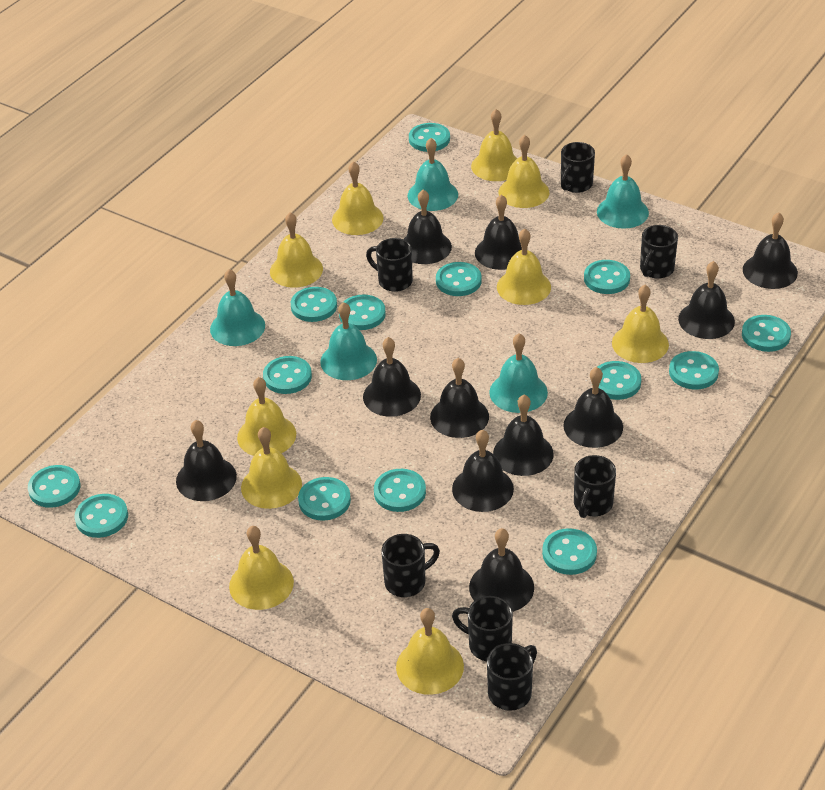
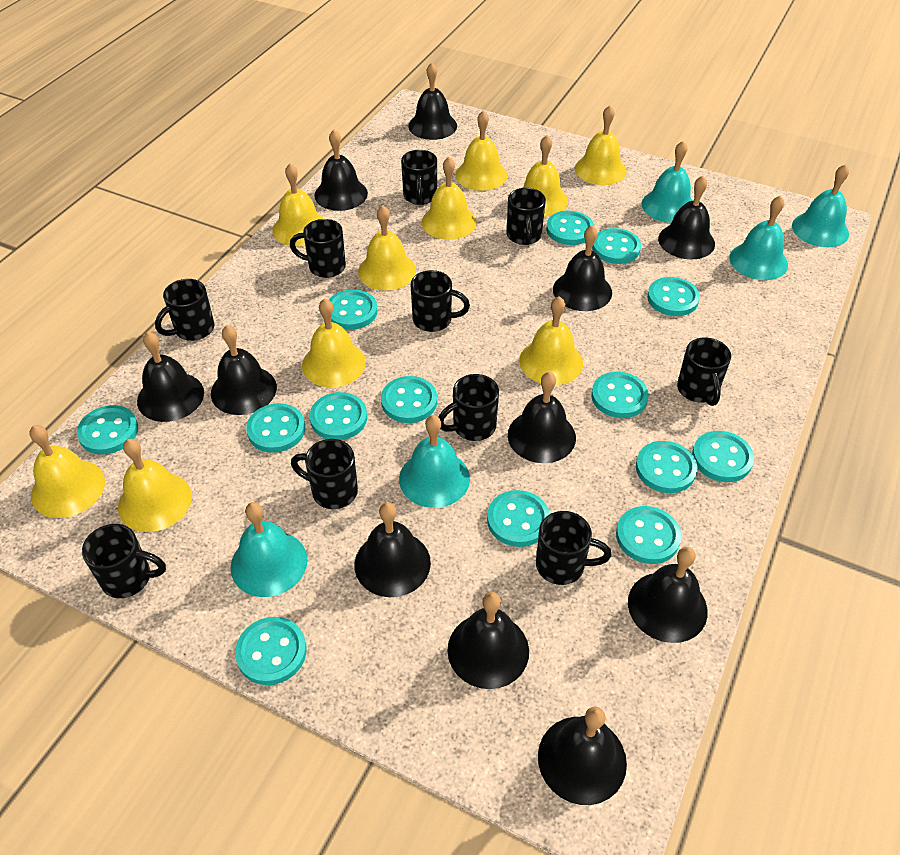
black mug: [366,238,413,292] [381,534,440,597] [452,596,513,661] [487,643,537,711] [561,142,595,193] [574,455,616,518] [640,225,678,279] = 7 -> [82,524,166,598] [155,279,214,341] [290,219,346,278] [291,439,358,509] [401,150,437,205] [411,270,470,332] [439,374,499,441] [507,188,546,245] [536,511,612,585] [677,338,731,406] = 10

